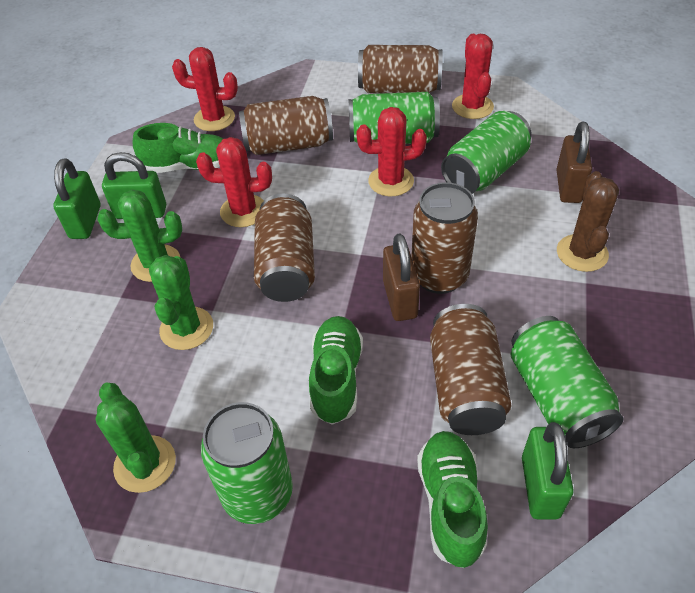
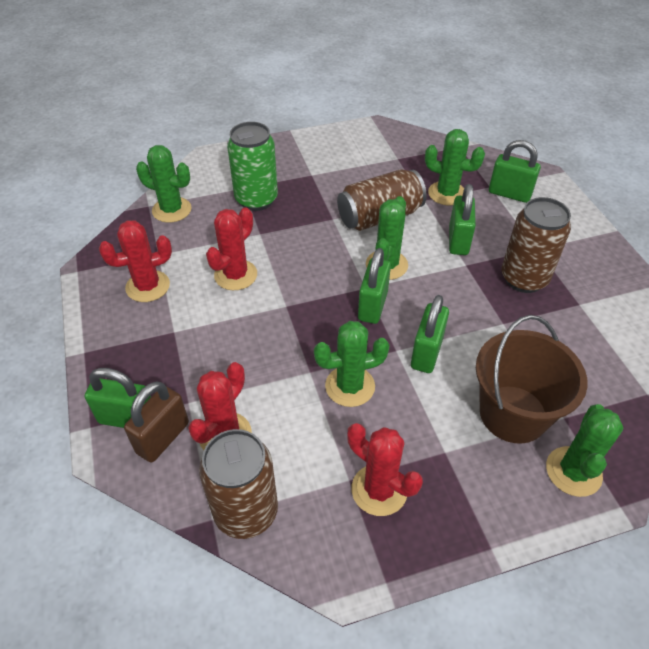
brown bucket: none = 0 -> [476,315,588,444] = 1
brown cactus: [557,171,619,272] = 1 -> none = 0
brown can: [239,96,333,155] [254,194,315,302] [358,45,443,94] [411,182,478,294] [430,304,511,435] = 5 -> [199,429,278,539] [337,169,427,231] [501,197,571,293] = 3
brown padlock: [383,234,420,321] [556,122,592,203] = 2 -> [124,381,189,463] = 1
green cactus: [96,382,176,493] [98,190,182,282] [149,255,213,350] = 3 -> [136,145,191,223] [314,321,390,407] [366,196,408,280] [425,129,485,205] [546,404,623,497] = 5
green can: [201,402,293,524] [349,92,440,144] [441,111,532,194] [510,316,624,448] = 4 -> [227,122,278,211] = 1
green padlock: [53,158,101,239] [102,152,166,219] [522,422,574,519] = 3 -> [85,368,151,428] [358,248,391,324] [411,295,449,373] [449,184,476,255] [489,140,541,203] = 5
green shoe: [133,123,223,173] [309,316,363,425] [417,431,488,568] = 3 -> none = 0

